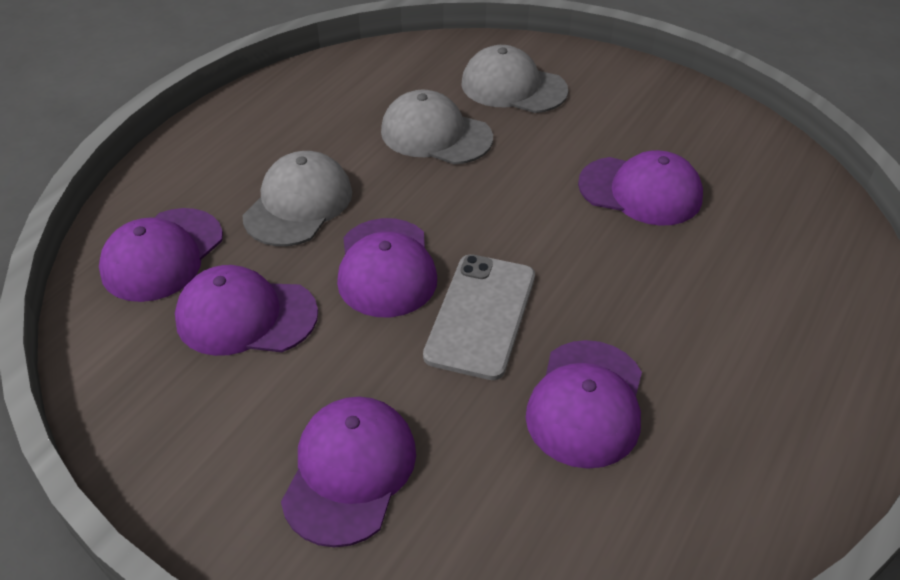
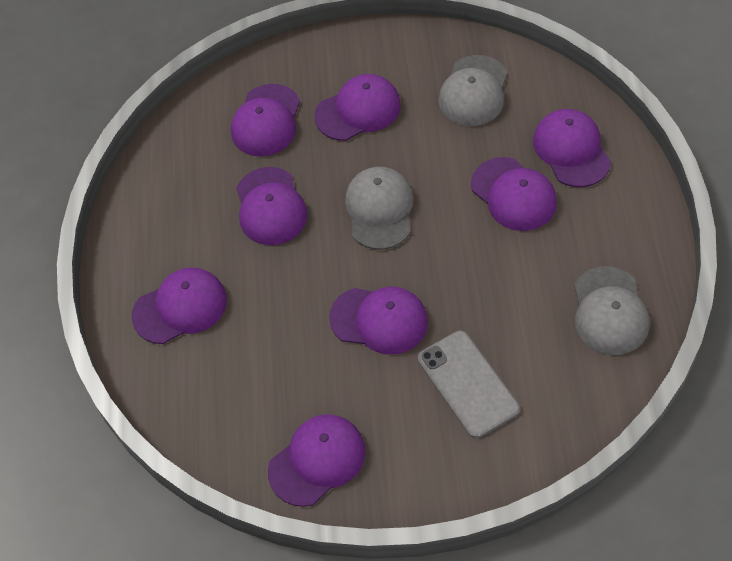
purple cap: [99,208,223,302] [175,265,318,356] [281,396,416,548] [337,218,437,317] [526,340,642,469] [578,150,703,226] = 6 -> [132,267,227,344] [231,84,300,156] [236,167,308,245] [268,414,366,507] [314,74,401,141] [329,287,428,355] [471,157,557,231] [533,109,611,187] = 8

